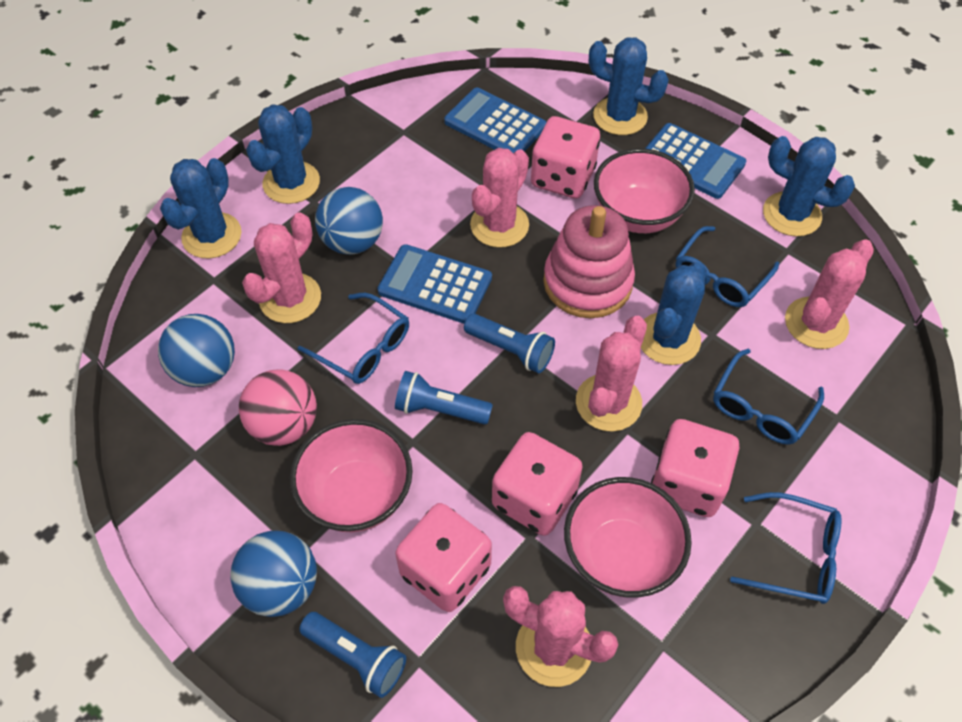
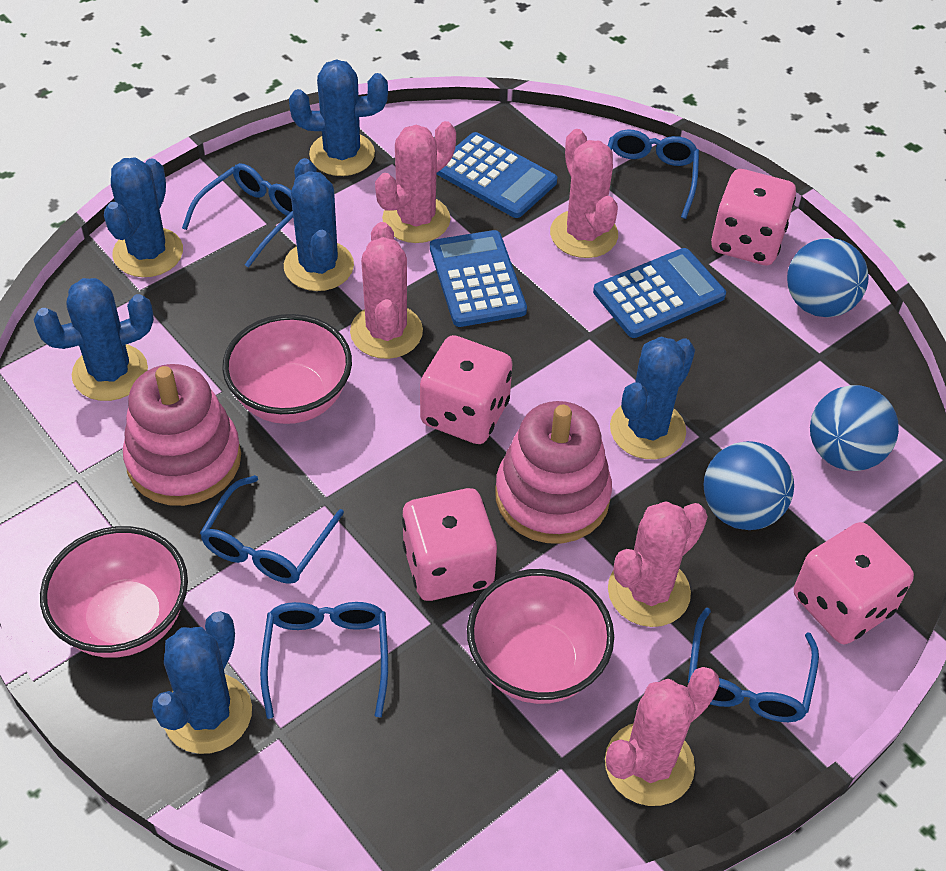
blue cactus: [160,158,241,258] [246,104,320,204] [589,37,669,135] [641,262,707,365] [763,136,855,236] = 5 -> [33,278,154,401] [104,157,183,277] [152,611,252,754] [284,158,354,291] [289,59,388,176] [610,337,695,459] = 6
blue flashlight: [299,612,406,698] [395,371,493,425] [464,313,555,373] = 3 -> none = 0
blue glasses: [298,293,409,384] [676,226,779,307] [713,349,824,445] [730,492,842,604] = 4 -> [182,163,293,268] [200,475,344,584] [260,602,388,719] [608,130,699,219] [688,607,819,722] = 5
pink ball: [239,370,317,446] = 1 -> none = 0
pink stacking toy: [543,205,635,318] = 1 -> [123,364,241,506] [495,401,612,543] = 2

